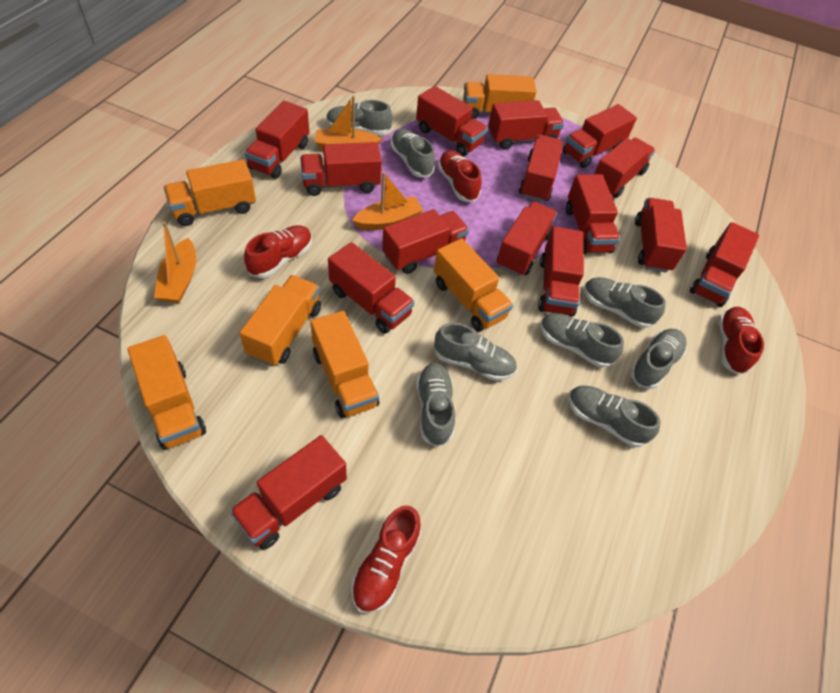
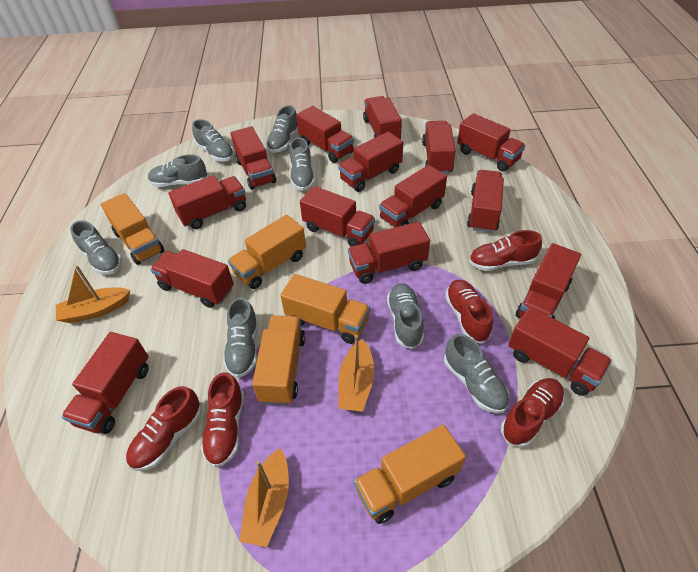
orange truck: [127,335,206,450] [164,159,256,226] [240,275,321,366] [310,311,379,418] [434,238,513,332] [463,74,537,119] = 6 -> [101,193,164,265] [228,215,306,289] [252,315,305,405] [280,274,370,344] [354,425,466,524] = 5
red shoe: [244,225,312,278] [351,505,421,613] [438,150,482,202] [719,307,764,375] = 4 -> [126,386,202,471] [201,372,244,468] [445,280,493,344] [469,230,542,271] [501,378,565,447] = 5

